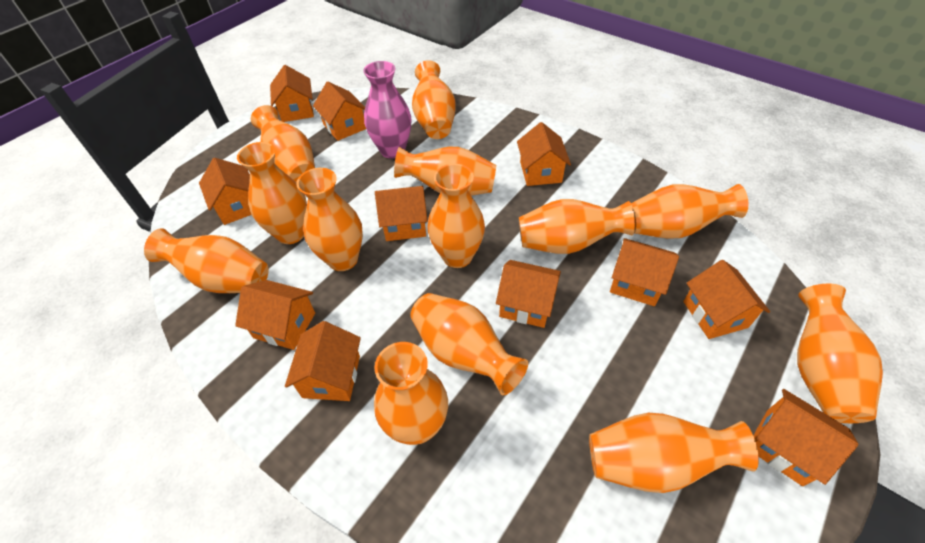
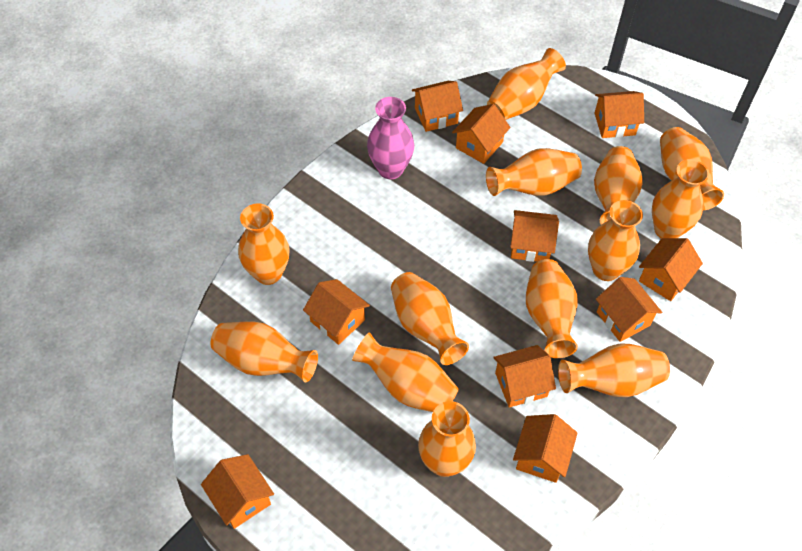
orange house: [199,158,251,225] [235,280,315,350] [270,65,314,122] [285,321,361,401] [313,82,366,141] [375,186,428,241] [496,260,561,328] [517,122,571,186] [610,238,679,306] [683,260,770,339] [753,389,858,486] = 11 -> [201,454,274,529] [303,279,370,345] [412,81,463,132] [452,104,510,164] [493,345,556,408] [510,210,559,262] [513,414,578,483] [595,91,644,138] [596,277,662,342] [639,238,703,301] = 10

